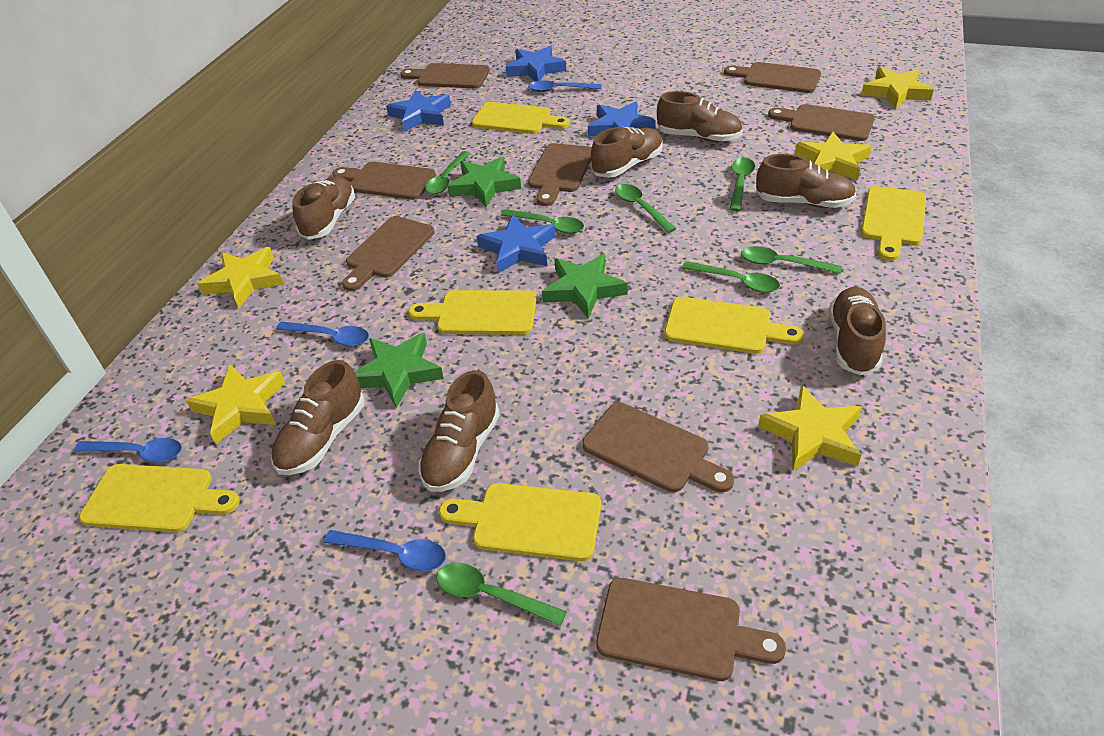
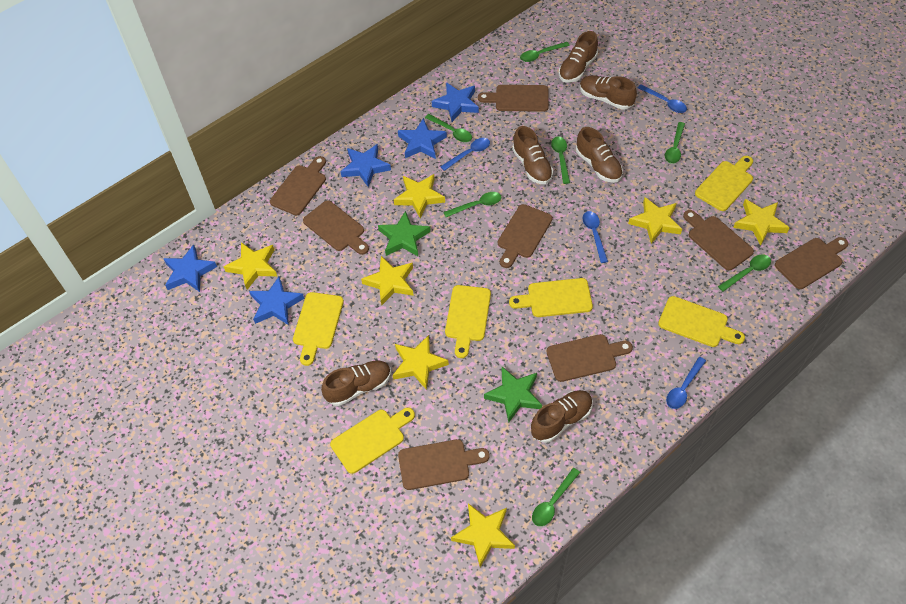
blue star: [386,90,451,132] [477,215,556,273] [506,46,566,81] [588,101,656,137] = 4 -> [163,245,217,292] [249,277,304,325] [341,144,391,187] [398,118,447,159] [432,82,479,122] = 5
brown shoe: [271,360,364,475] [292,176,355,240] [419,370,500,492] [591,127,663,178] [657,91,743,142] [756,154,856,208] [829,287,886,375] = 7 -> [321,361,391,406] [512,126,553,184] [531,390,593,443] [559,31,598,83] [576,127,623,183] [580,75,637,110] = 6
green star: [355,332,444,408] [447,157,521,207] [542,254,627,319] = 3 -> [378,211,431,256] [484,367,542,422] = 2
yellow star: [186,365,285,444] [197,247,284,308] [758,384,862,471] [795,131,872,180] [861,67,934,109] = 5 -> [224,242,277,290] [361,256,414,306] [393,335,449,390] [394,174,445,218] [451,503,515,567] [628,197,682,244] [733,199,790,246] = 7

